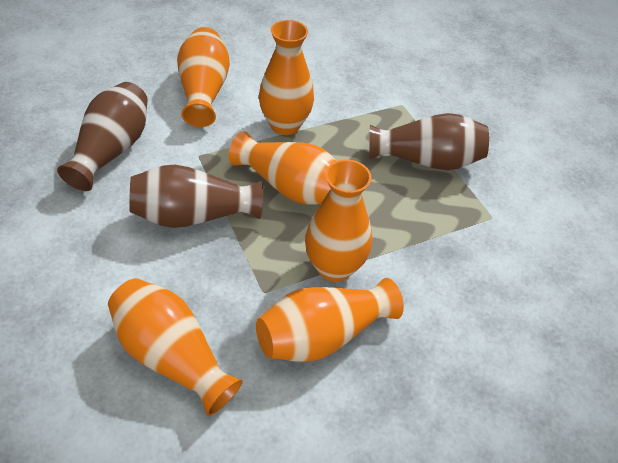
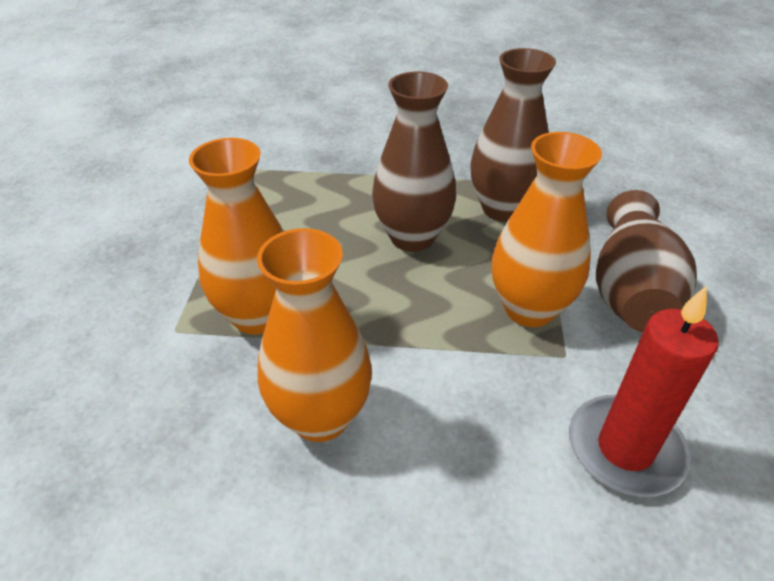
orange vase: [108,278,243,416] [177,27,230,127] [229,131,337,205] [256,278,404,362] [259,20,314,135] [305,159,372,282] = 6 -> [189,138,284,335] [257,228,372,442] [492,132,602,327] = 3
red candle: none = 0 -> [569,285,719,497] = 1

